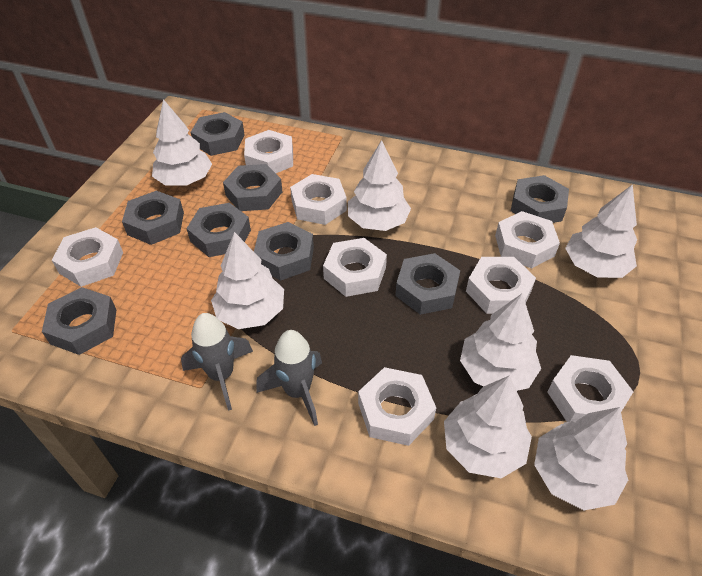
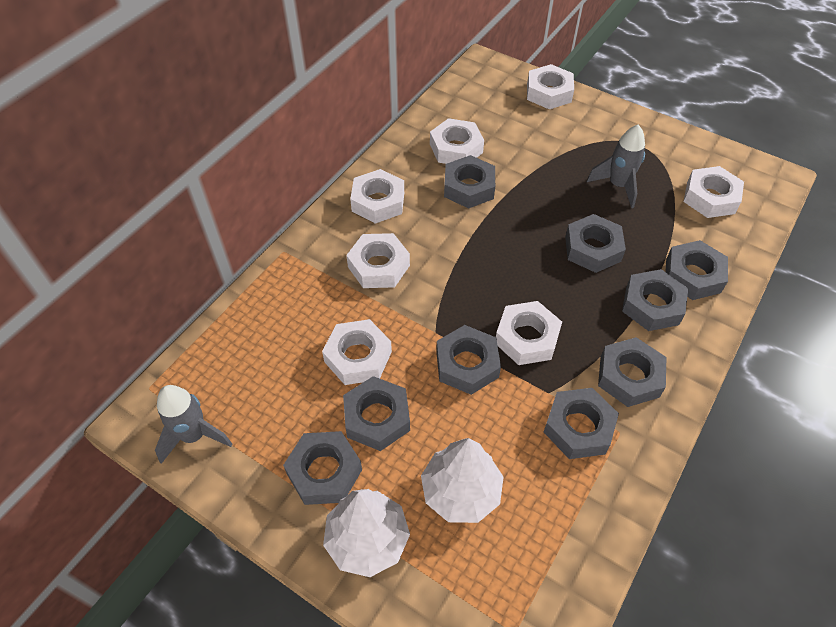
grey nut: [42,287,116,355] [122,191,184,245] [186,203,251,257] [191,112,245,156] [223,164,283,211] [254,222,314,281] [395,253,460,315] [511,175,569,223] = 8 -> [283,431,362,505] [343,376,410,451] [436,325,501,395] [444,155,495,209] [544,388,619,459] [565,214,626,273] [598,337,666,407] [622,269,688,331] [666,240,728,300] = 9
white nut: [52,227,123,287] [244,130,293,173] [290,174,347,225] [323,238,387,297] [358,367,436,446] [466,257,536,314] [495,211,560,268] [547,355,633,422] = 8 -> [322,319,392,385] [346,233,410,288] [350,169,404,224] [430,118,484,164] [496,301,562,365] [527,64,574,109] [684,166,744,218] = 7
white tree: [152,99,212,186] [211,232,284,329] [348,140,411,231] [444,375,532,478] [460,294,541,391] [534,407,628,510] [565,184,637,278] = 7 -> [323,489,410,577] [421,438,504,523] = 2

